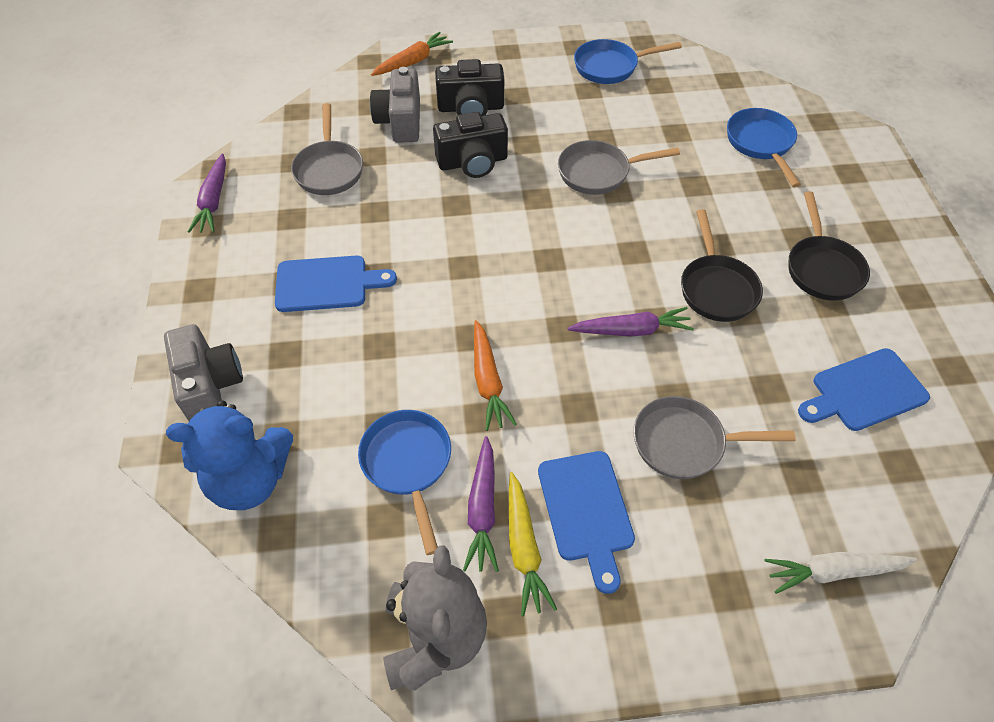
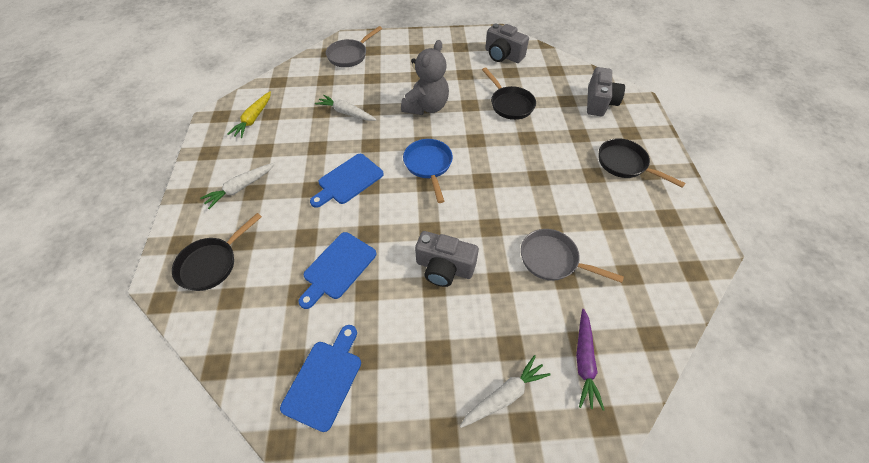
black camera: [433,112,508,178] [435,59,504,116] = 2 -> none = 0
black pan: [681,209,763,322] [789,192,870,301] = 2 -> [172,213,262,291] [482,67,536,120] [599,138,686,188] = 3
blue pan: [358,410,451,555] [574,39,682,84] [727,108,801,188] = 3 -> [403,139,453,203] = 1
blue teddy bear: [166,400,293,510] = 1 -> none = 0
grey camera: [164,324,243,421] [370,67,420,143] = 2 -> [415,231,479,287] [485,24,529,63] [587,67,625,116] = 3
grey pan: [291,103,363,195] [558,140,680,195] [633,396,795,479] = 3 -> [326,26,382,67] [521,229,624,283] = 2
orange carrot: [371,32,453,76] [474,320,517,431] = 2 -> none = 0
purple carrot: [188,154,226,233] [463,436,499,572] [567,307,694,337] = 3 -> [576,309,604,411] = 1
white carrot: [765,552,917,594] = 1 -> [200,163,275,209] [315,94,377,121] [460,355,551,428] = 3

